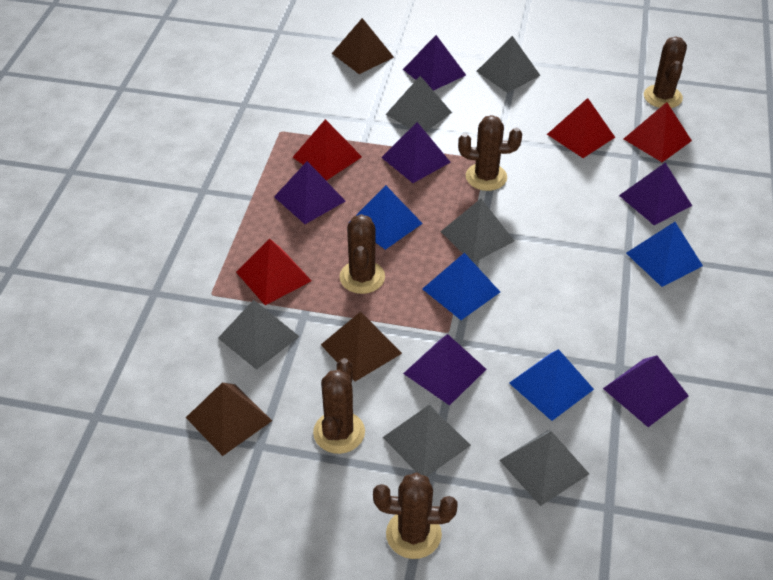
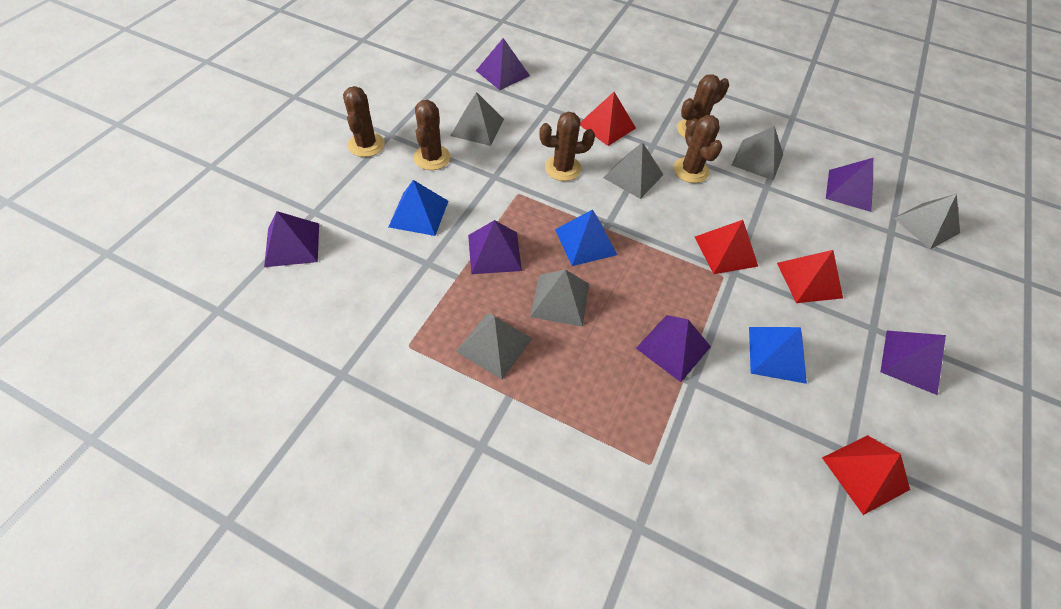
blue pyramid: [356,185,423,250] [422,253,500,320] [509,349,594,421] [626,222,703,287] = 4 -> [389,180,448,236] [555,209,617,266] [749,327,807,384] = 3
brown pyramid: [186,383,272,456] [321,312,402,382] [332,18,394,74] = 3 -> none = 0

